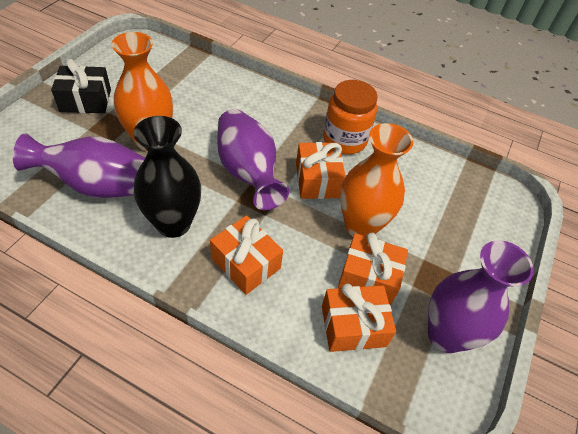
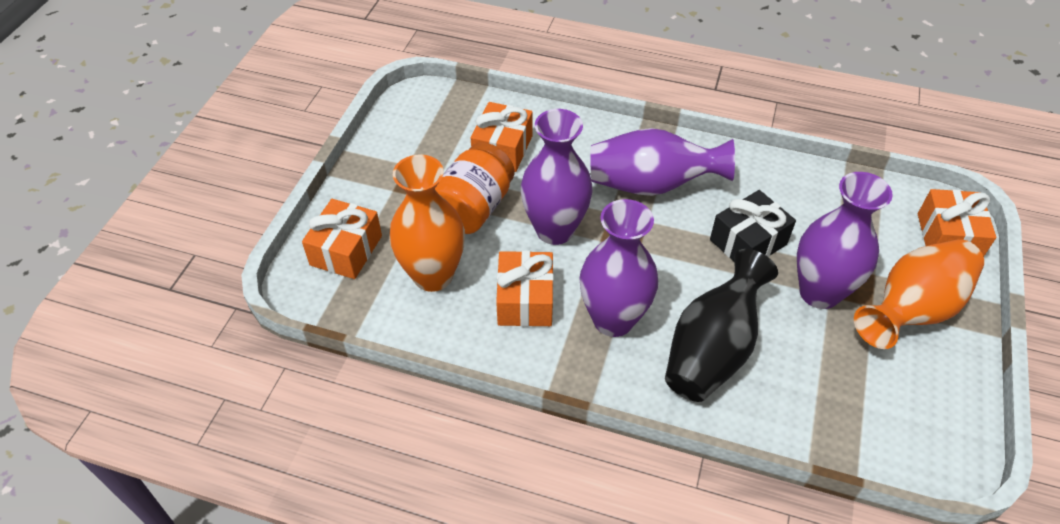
purple vase: [13,133,145,198] [217,109,289,210] [428,240,534,353] = 3 -> [521,109,593,245] [579,199,658,337] [590,128,735,196] [797,172,893,309] = 4

